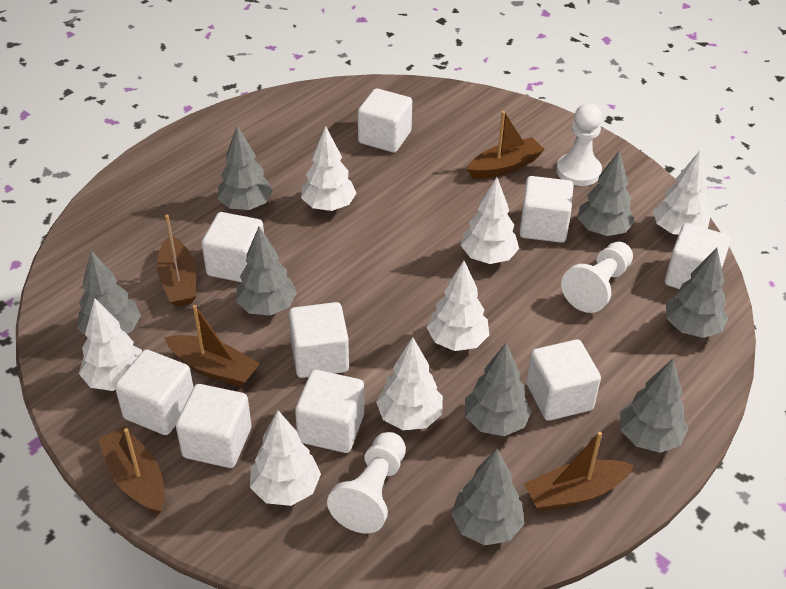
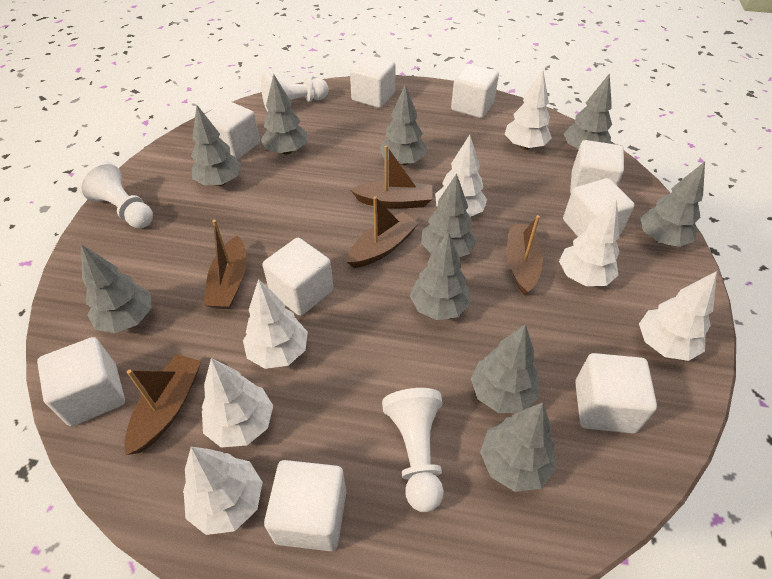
grey tree: [77,251,141,336] [217,125,273,210] [236,227,297,316] [451,449,524,545] [465,343,532,436] [577,150,635,236] [620,359,688,453] [666,248,728,338] = 8 -> [81,244,152,333] [191,105,242,186] [261,74,307,155] [379,85,427,165] [410,232,471,320] [421,173,477,257] [471,324,539,413] [480,403,556,492] [564,73,612,150] [640,162,705,247] = 10

